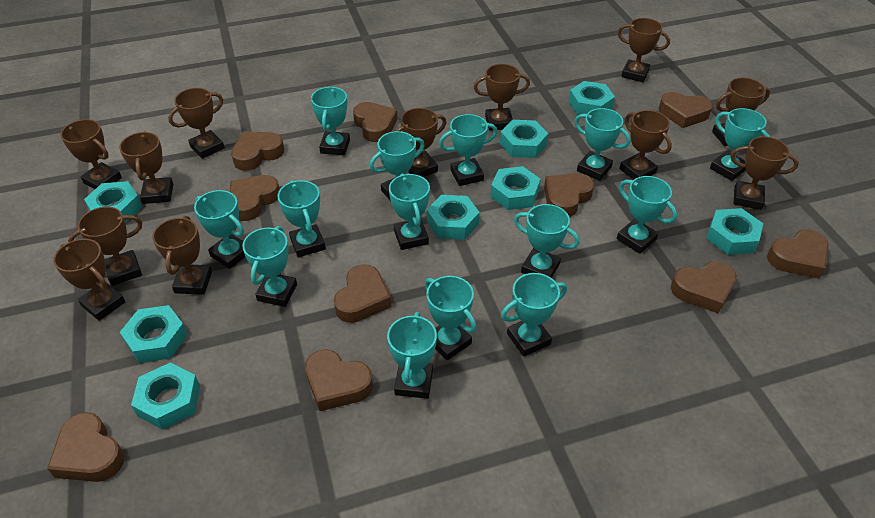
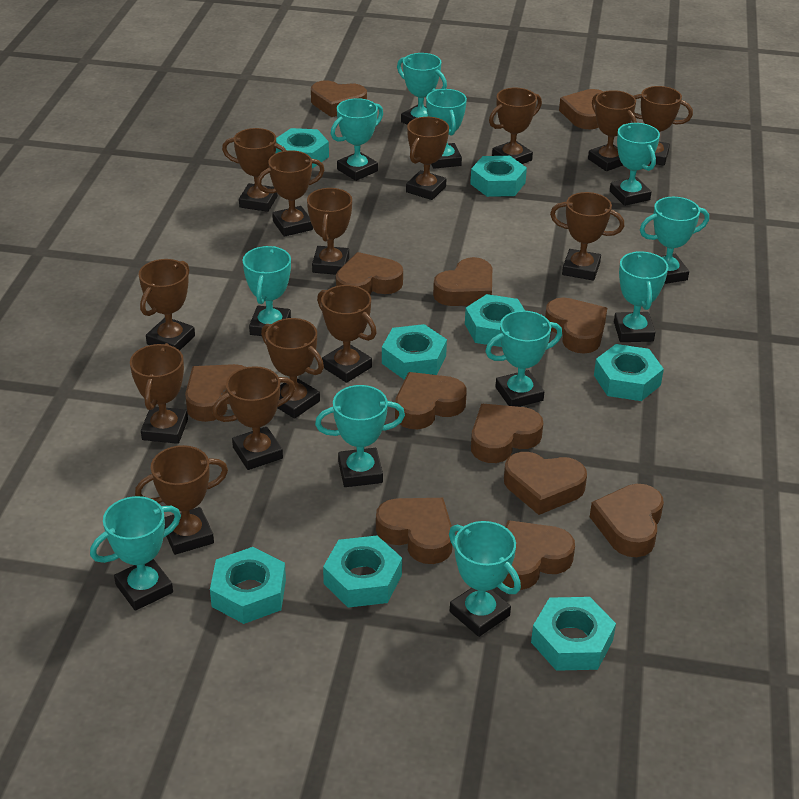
brown heart: [47,412,125,482] [230,175,280,221] [231,131,284,171] [305,349,373,411] [334,264,391,323] [353,102,398,142] [544,173,594,217] [659,92,713,128] [671,262,737,313] [767,229,829,279] = 10 -> [185,364,246,422] [311,81,367,117] [336,252,403,295] [376,498,452,564] [395,372,467,429] [433,257,492,306] [471,404,543,463] [502,520,575,590] [504,452,587,515] [545,297,607,354] [559,89,604,129] [590,484,664,557] = 12
brown trophy: [53,239,125,321] [60,119,122,189] [68,207,142,286] [119,131,173,204] [152,216,212,295] [168,88,225,159] [396,108,447,177] [474,64,530,131] [618,18,670,82] [619,110,672,180] [712,78,770,146] [731,136,799,210] = 12 -> [130,343,188,444] [135,445,228,555] [139,259,195,351] [212,366,295,470] [222,128,287,212] [257,150,324,237] [261,318,324,419] [307,188,352,275] [317,285,377,383] [406,117,449,200] [489,88,542,164] [550,192,624,281] [588,90,637,171] [634,86,693,166] = 14
turquoise trophy: [194,190,245,269] [242,226,297,307] [277,180,326,257] [311,87,350,155] [370,131,425,201] [387,312,437,399] [389,173,430,250] [425,276,476,360] [439,114,497,186] [501,273,567,356] [514,204,580,278] [574,108,631,181] [617,176,677,254] [710,108,770,181] = 14 -> [90,496,181,611] [243,246,291,336] [315,385,405,487] [331,98,383,181] [397,53,447,125] [426,89,467,169] [449,521,521,637] [485,311,562,407] [610,123,660,206] [614,251,668,342] [640,197,709,284] = 11

